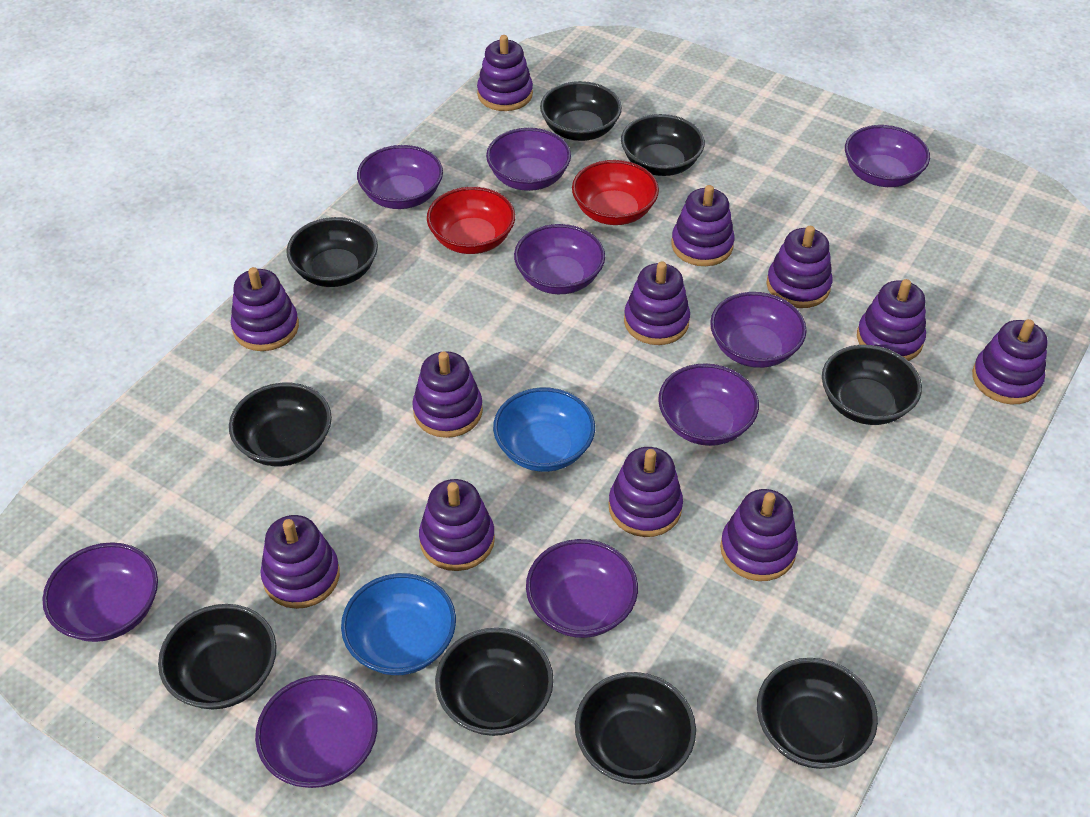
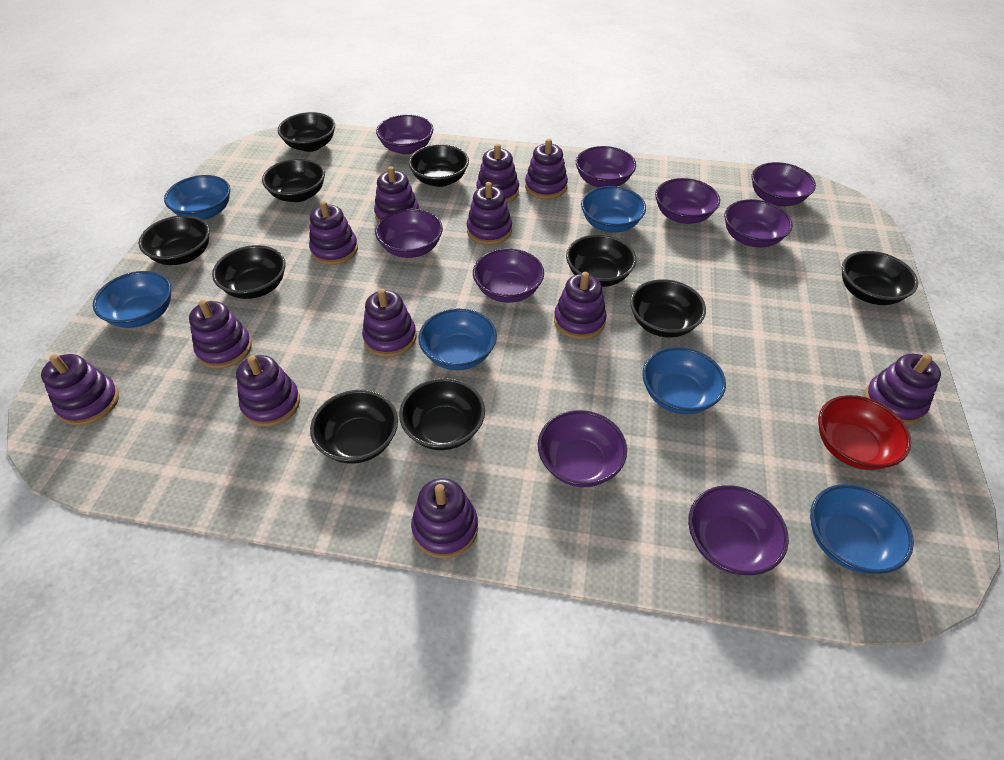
black bowl: [158,604,277,709] [229,383,332,466] [287,217,378,287] [435,628,554,736] [540,81,622,141] [575,672,696,785] [621,114,705,176] [757,658,878,769] [822,345,922,425] = 9 -> [139,215,210,265] [212,245,285,299] [262,158,325,202] [278,112,335,152] [310,390,398,464] [399,378,485,450] [409,144,469,187] [566,234,636,287] [630,279,706,338] [842,251,918,305] = 10
blue bowl: [341,573,456,675] [493,387,595,472] = 2 -> [93,271,171,328] [164,175,230,220] [419,308,497,370] [581,186,646,233] [642,347,726,414] [810,484,914,574] = 6
red bowl: [427,187,515,254] [572,160,659,225] = 2 -> [818,395,911,470] = 1

